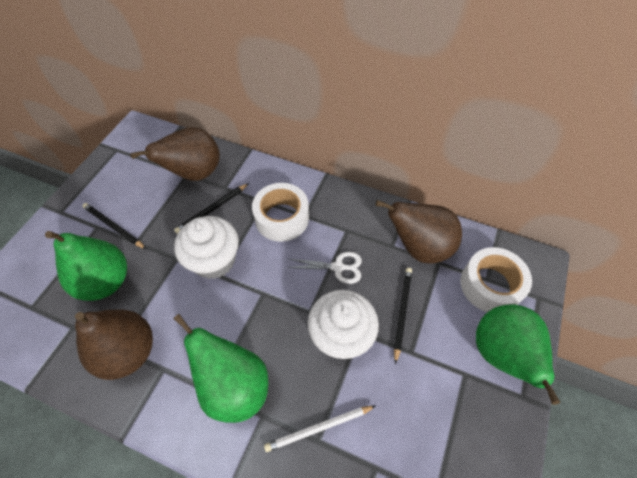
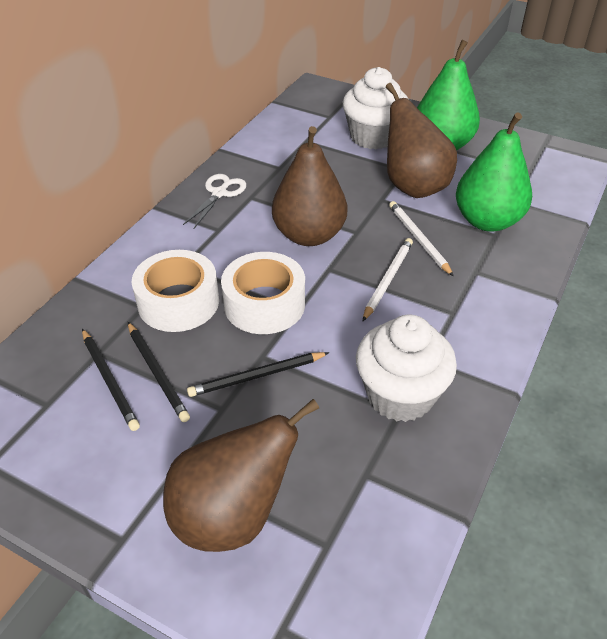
green pear: [45,231,127,301] [173,314,268,423] [476,305,560,405] = 3 -> [417,40,480,150] [456,113,532,232] = 2
white pencil: [264,406,375,452] = 1 -> [363,238,413,321] [389,201,454,277] = 2

